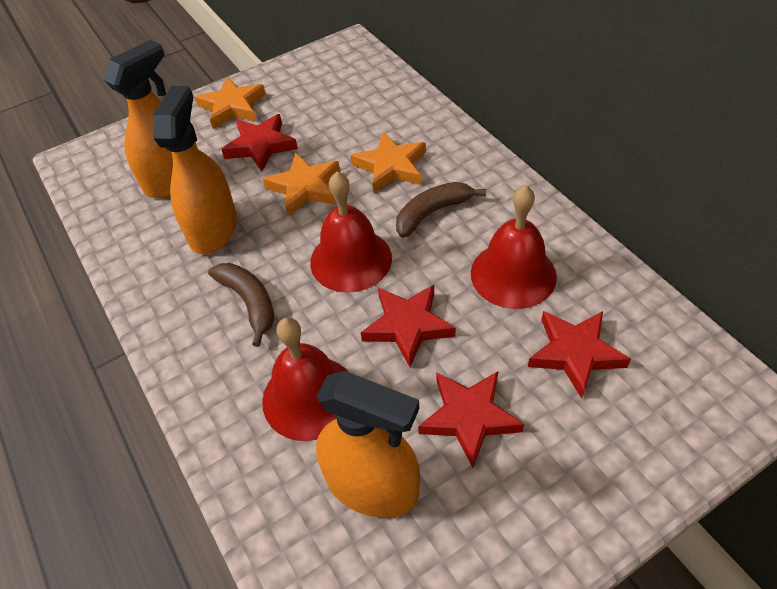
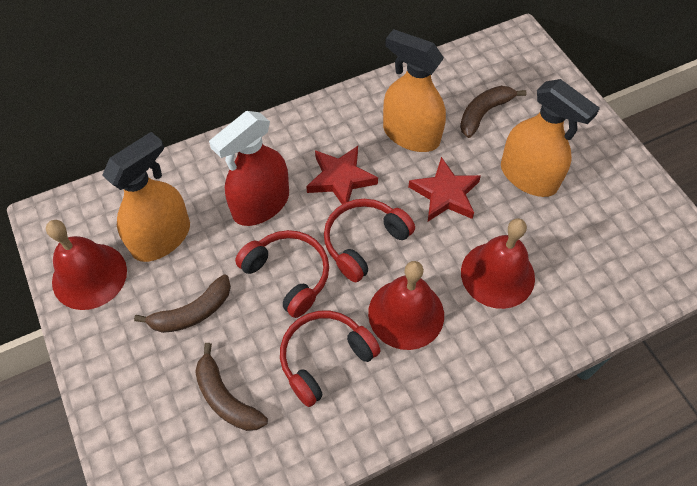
brown banana: [208,263,274,347] [396,182,486,238] = 2 -> [134,274,231,333] [195,343,268,431] [460,86,527,138] = 3
orange star: [195,76,266,129] [263,152,340,216] [350,132,426,193] = 3 -> none = 0
red headphones: none = 0 -> [235,230,329,318] [280,310,381,407] [324,199,415,282] = 3
red spray bottle: none = 0 -> [209,111,289,226] = 1
red star: [221,114,298,172] [361,285,456,367] [418,371,524,468] [528,311,631,399] = 4 -> [306,146,378,204] [408,157,481,221] = 2

